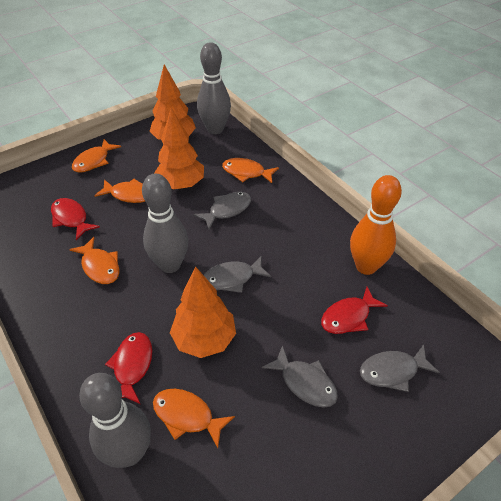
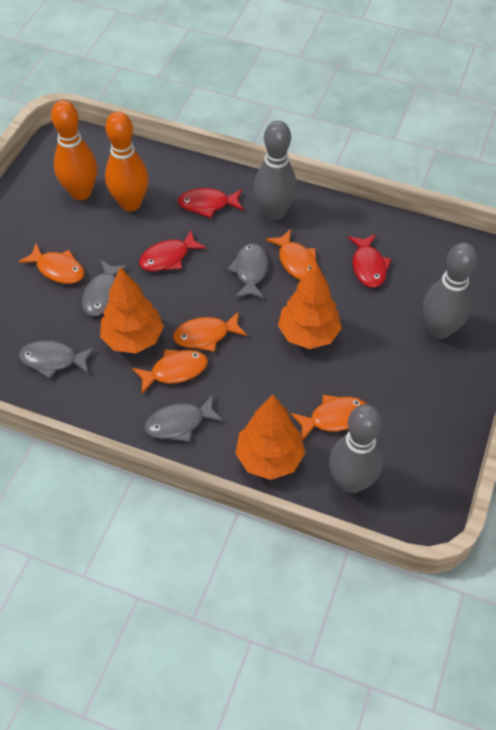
orange bowling pin: [350,175,402,275] = 1 -> [51,100,97,200] [105,112,149,211] = 2

